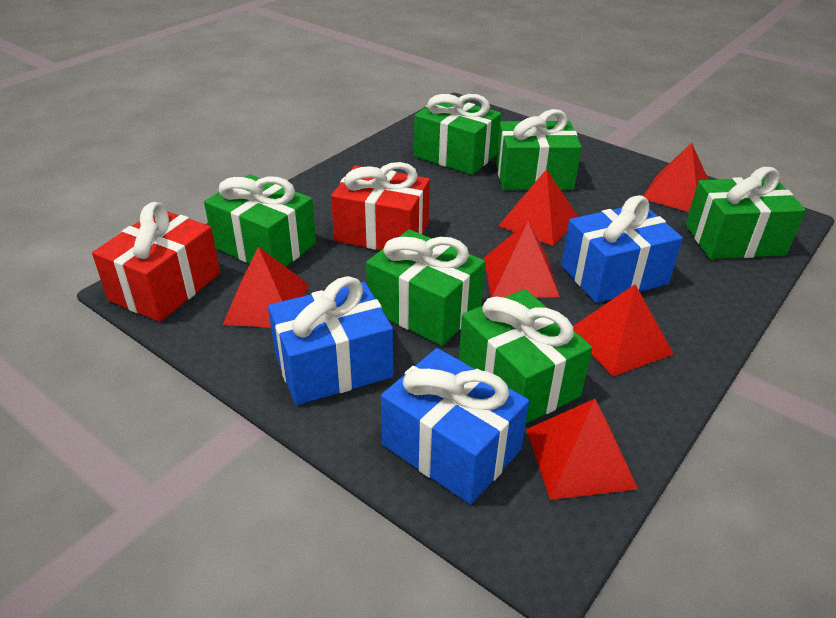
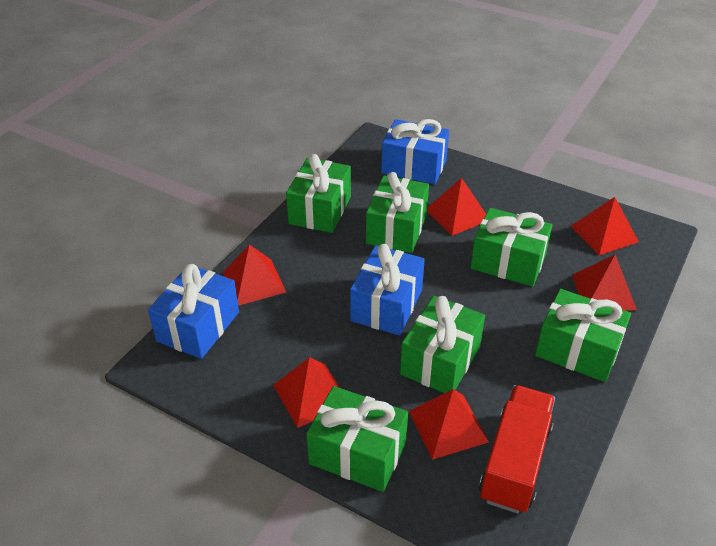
red gift: [92,202,220,322] [331,162,430,250] = 2 -> none = 0
red truck: none = 0 -> [479,385,555,514] = 1

